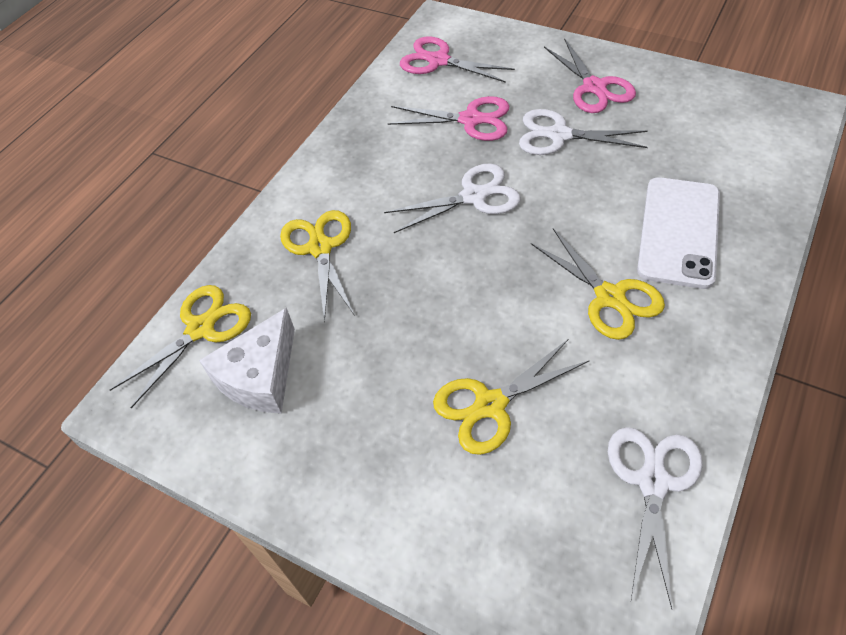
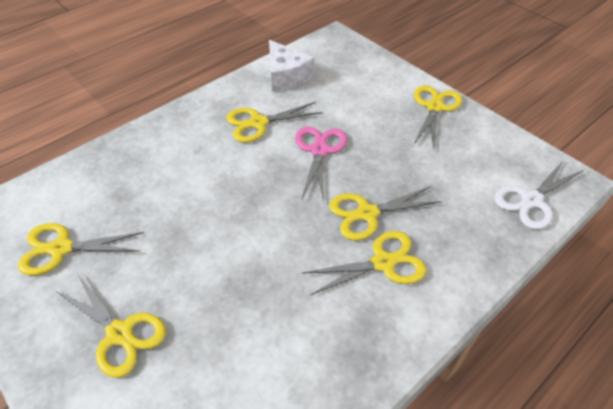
pink scissors: [387,96,509,141] [400,37,515,83] [544,38,636,113] = 3 -> [295,127,347,201] = 1
white phone: [637,177,720,289] = 1 -> none = 0
white scissors: [384,163,520,233] [519,109,648,155] [608,427,703,609] = 3 -> [494,160,584,229] = 1
yellow scissors: [110,285,251,408] [280,210,355,323] [433,340,590,455] [531,228,665,340] = 4 -> [18,223,144,276] [55,275,166,378] [226,102,323,143] [302,231,426,295] [329,186,442,241] [414,85,462,149] = 6

